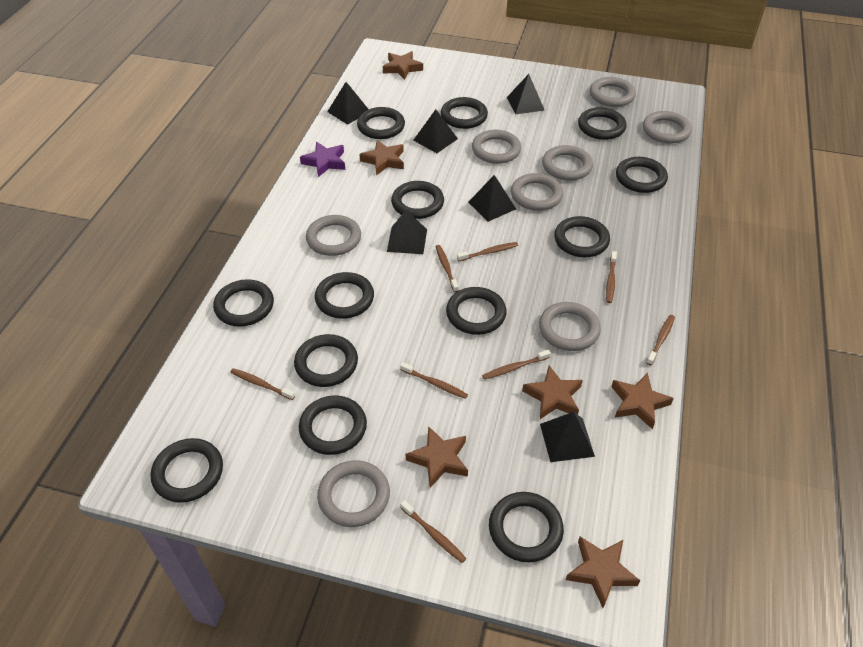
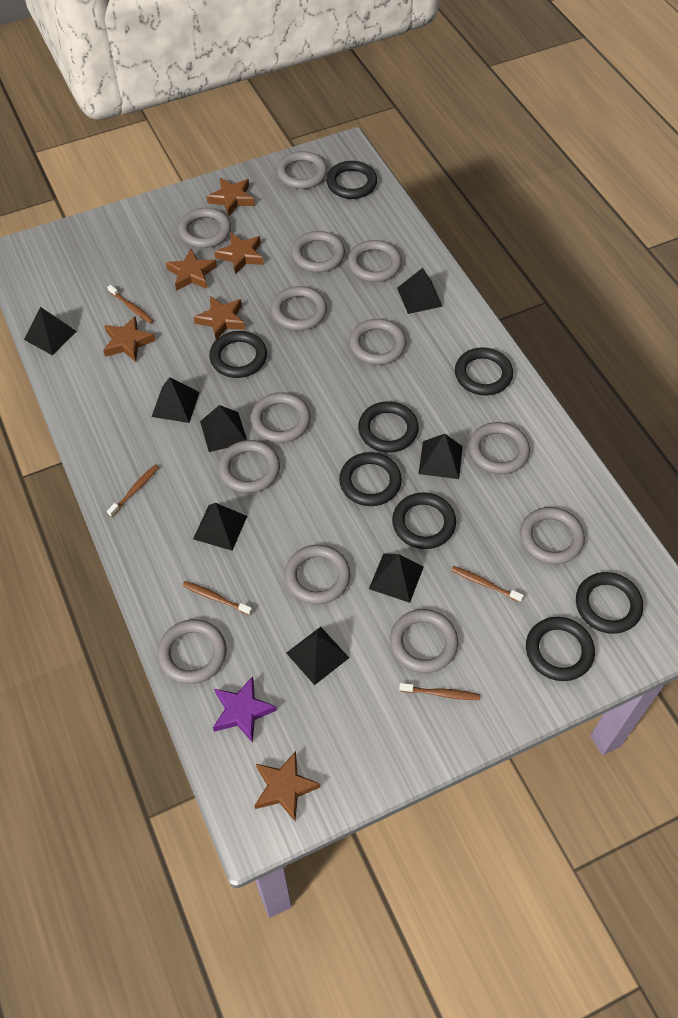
black pyramid: [327,82,369,125] [387,210,427,254] [413,109,458,153] [468,175,516,222] [507,74,545,114] [540,412,595,462] = 6 -> [24,307,77,355] [152,377,200,423] [193,503,247,550] [200,405,247,452] [286,627,349,685] [369,553,424,603] [397,268,443,314] [419,434,463,479] = 8
black ring: [151,438,223,503] [213,279,274,327] [294,334,358,387] [299,395,367,455] [315,272,374,319] [357,107,405,139] [391,181,444,219] [441,97,488,129] [446,287,507,335] [489,492,564,563] [554,216,610,257] [578,107,626,140] [616,157,668,193] = 13 -> [209,331,267,378] [326,161,377,199] [339,452,402,506] [358,401,419,453] [392,493,456,549] [455,347,513,396] [526,617,595,681] [576,572,643,634] = 8
brown toothbrush: [230,368,295,400] [400,362,468,399] [400,500,466,563] [436,245,459,292] [457,242,518,262] [482,350,551,380] [606,251,617,303] [647,315,675,365] = 8 -> [107,285,154,324] [107,464,159,517] [183,581,252,615] [399,683,480,700] [451,566,524,602] = 5
grey ring: [306,215,361,256] [317,460,390,527] [472,130,521,164] [511,173,563,211] [539,302,601,351] [542,145,593,181] [590,77,636,107] [643,111,692,144] = 8 -> [158,619,227,684] [178,208,231,248] [218,440,280,493] [250,392,311,443] [271,286,327,331] [277,151,327,189] [284,545,350,604] [291,231,345,272] [348,240,402,282] [349,319,406,365] [390,609,458,673] [469,422,530,474] [520,507,585,564] = 13

